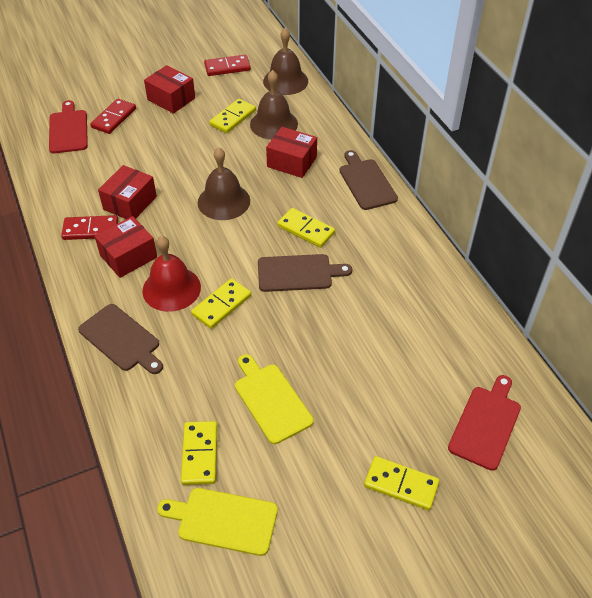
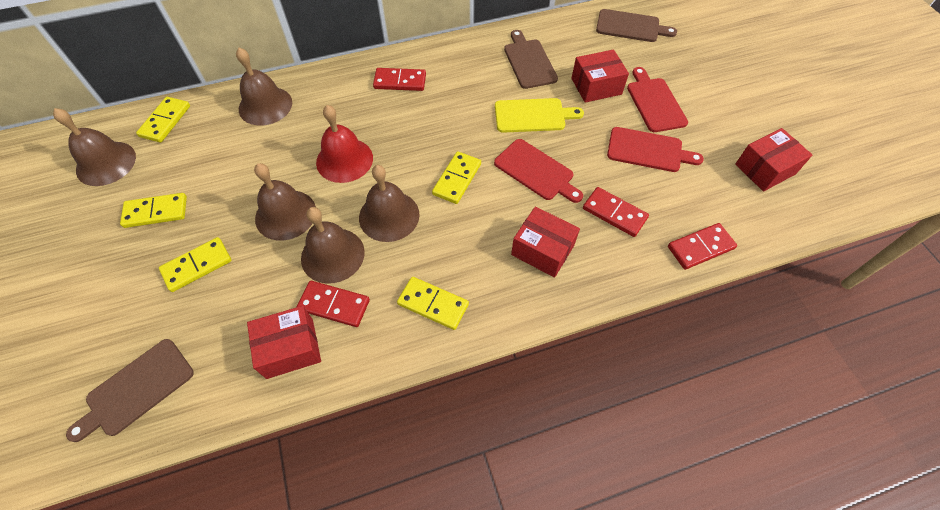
brown bell: [198,147,250,220] [250,70,298,140] [263,28,308,95] = 3 -> [53,108,136,186] [236,48,292,126] [254,163,316,241] [301,207,365,284] [359,165,420,242] = 5
red cutting board: [49,100,88,153] [448,375,521,471] = 2 -> [494,139,583,203] [607,127,704,172] [627,67,688,132] = 3
red domino: [61,215,118,240] [90,99,136,134] [204,55,251,76] = 3 -> [297,281,370,327] [373,68,426,91] [583,187,649,237] [668,223,737,270] = 4
yellow cutting board: [157,488,278,556] [235,354,314,444] = 2 -> [495,98,584,133] = 1

